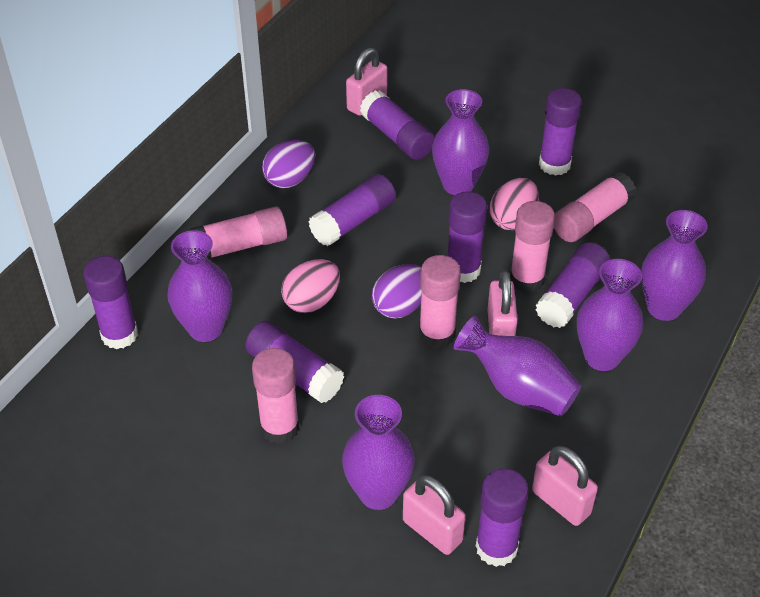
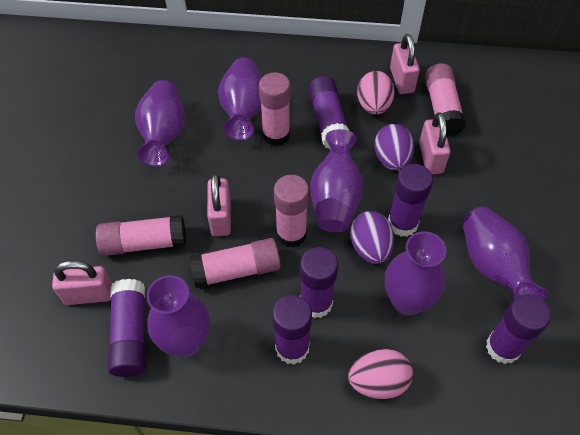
purple glue stick: [83,256,138,349] [245,321,344,403] [308,174,396,246] [360,90,435,160] [448,191,487,283] [476,468,529,567] [536,242,610,328] [539,88,582,176] = 8 -> [108,279,146,377] [272,295,312,365] [300,247,338,318] [308,76,349,150] [388,164,433,237] [486,294,551,364] = 6

